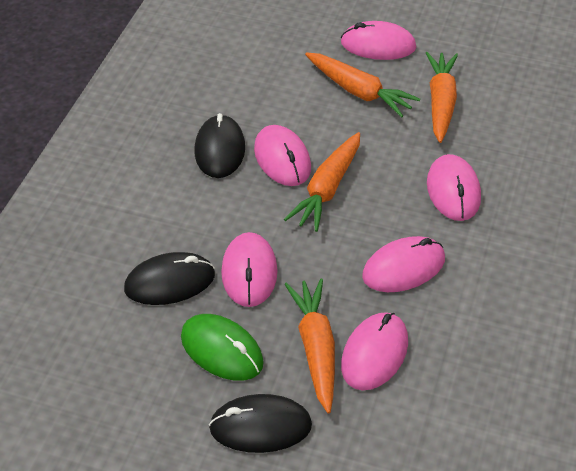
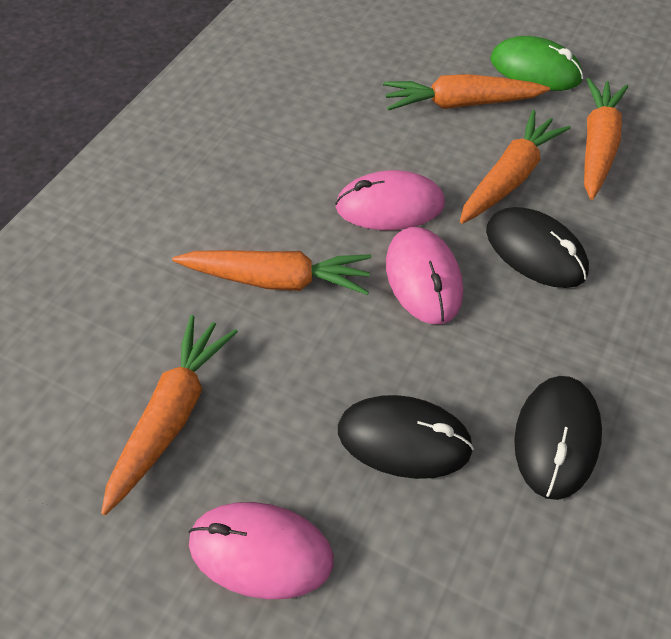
orange carrot: [284,132,360,232] [284,278,335,414] [305,52,420,118] [426,52,458,143] = 4 -> [101,315,238,515] [172,250,372,295] [383,74,550,111] [460,110,571,224] [584,78,628,200] = 5
pink mouse: [221,232,278,307] [254,125,311,186] [341,21,416,60] [341,312,408,391] [362,236,445,292] [427,154,481,221] = 6 -> [188,502,334,599] [335,170,445,230] [386,227,463,324] = 3

